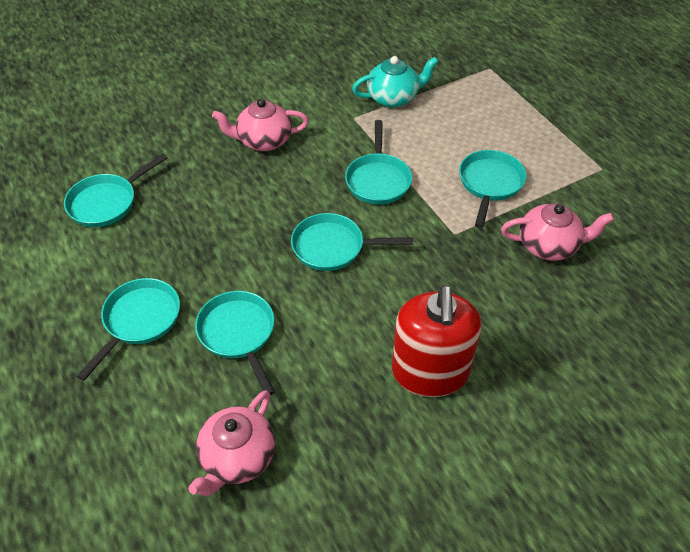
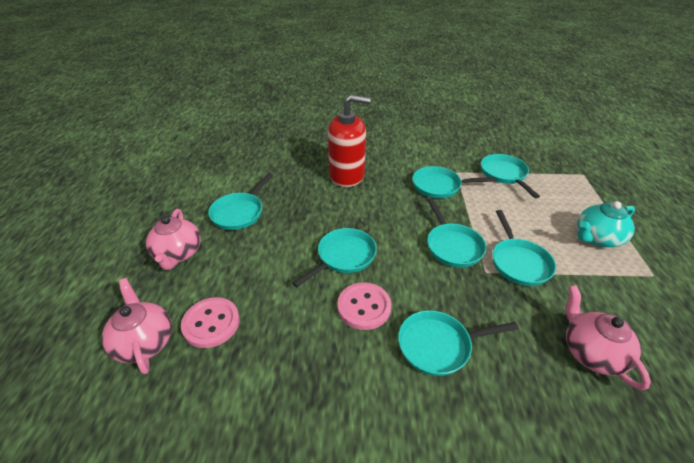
pink button: none = 0 -> [181,297,240,348] [337,282,391,330] = 2
turquoise pan: [64,154,167,227] [77,278,180,381] [195,291,275,395] [291,213,413,271] [345,120,412,205] [459,150,527,228] = 6 -> [208,173,273,230] [292,228,377,287] [398,310,519,376] [412,166,497,198] [427,198,486,268] [481,154,540,198] [492,210,556,286] = 7

